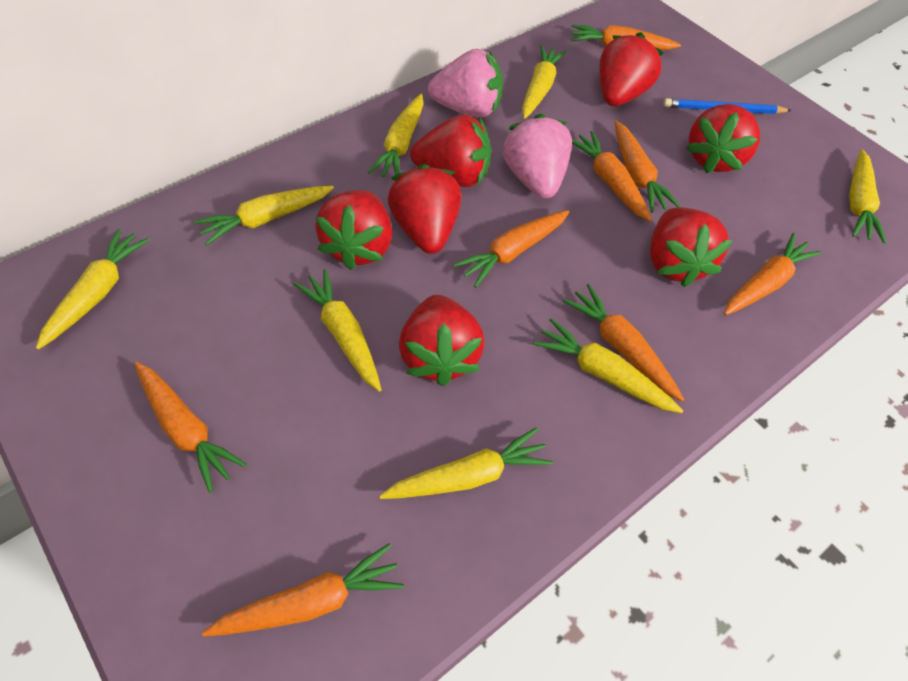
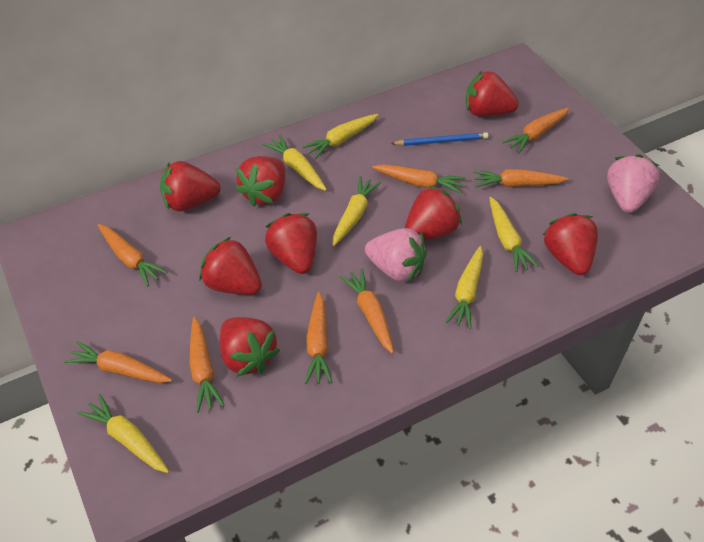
red strawberry: [315,190,392,270] [388,164,462,254] [399,295,485,386] [410,115,491,187] [600,32,664,106] [650,207,733,287] [686,104,760,173] = 7 -> [160,161,221,211] [199,237,262,295] [219,317,280,377] [236,156,285,206] [265,213,317,274] [405,186,462,241] [466,71,519,117] [543,213,598,275] = 8
yellow carrot: [36,229,149,350] [195,186,334,245] [293,269,382,392] [368,94,424,177] [379,427,553,499] [522,45,567,119] [533,318,683,413] [849,149,886,244] = 8 -> [78,394,169,473] [263,135,327,191] [303,114,379,159] [333,176,381,246] [446,246,483,329] [489,197,539,272] = 6

